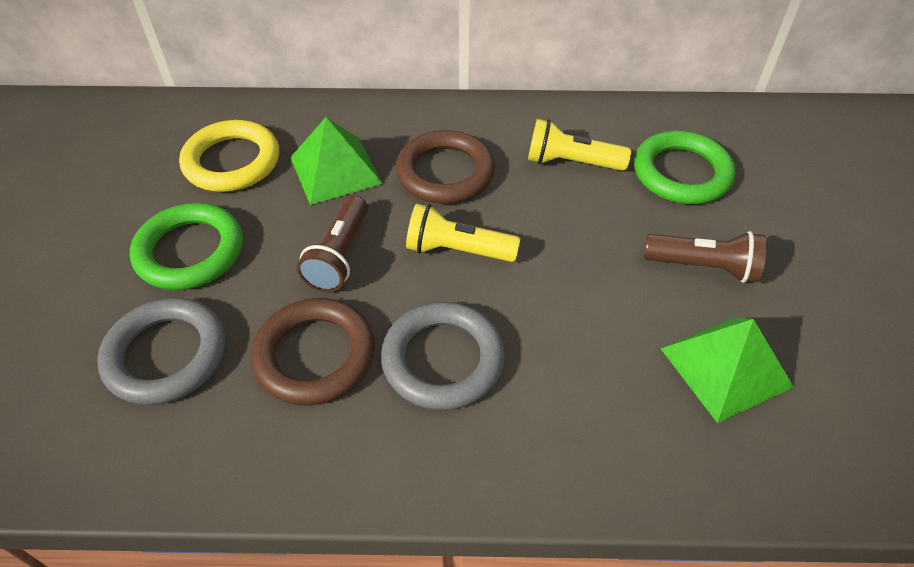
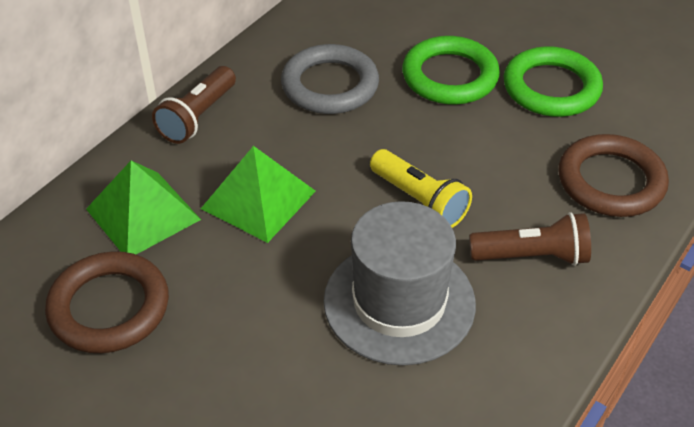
grey hat: none = 0 -> [324,201,476,366] = 1
grey ring: [97,298,225,405] [381,302,505,410] = 2 -> [281,44,379,114] = 1
yellow flashlight: [406,203,520,262] [528,119,631,171] = 2 -> [370,149,472,228] = 1
yellow ring: [179,120,279,192] = 1 -> none = 0

